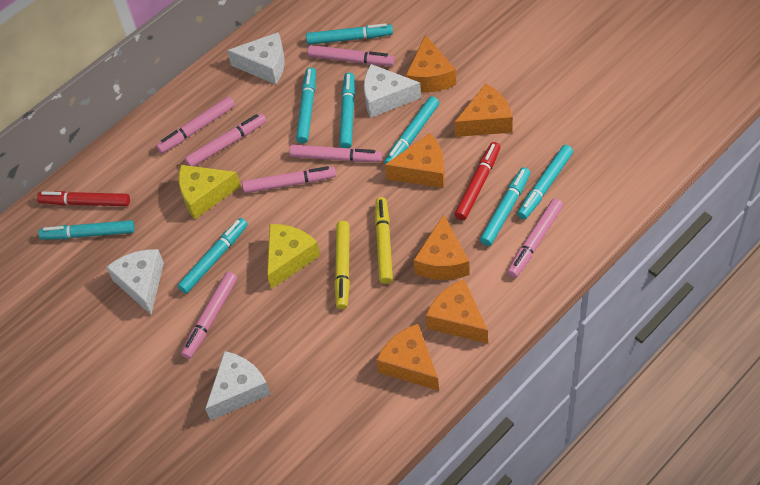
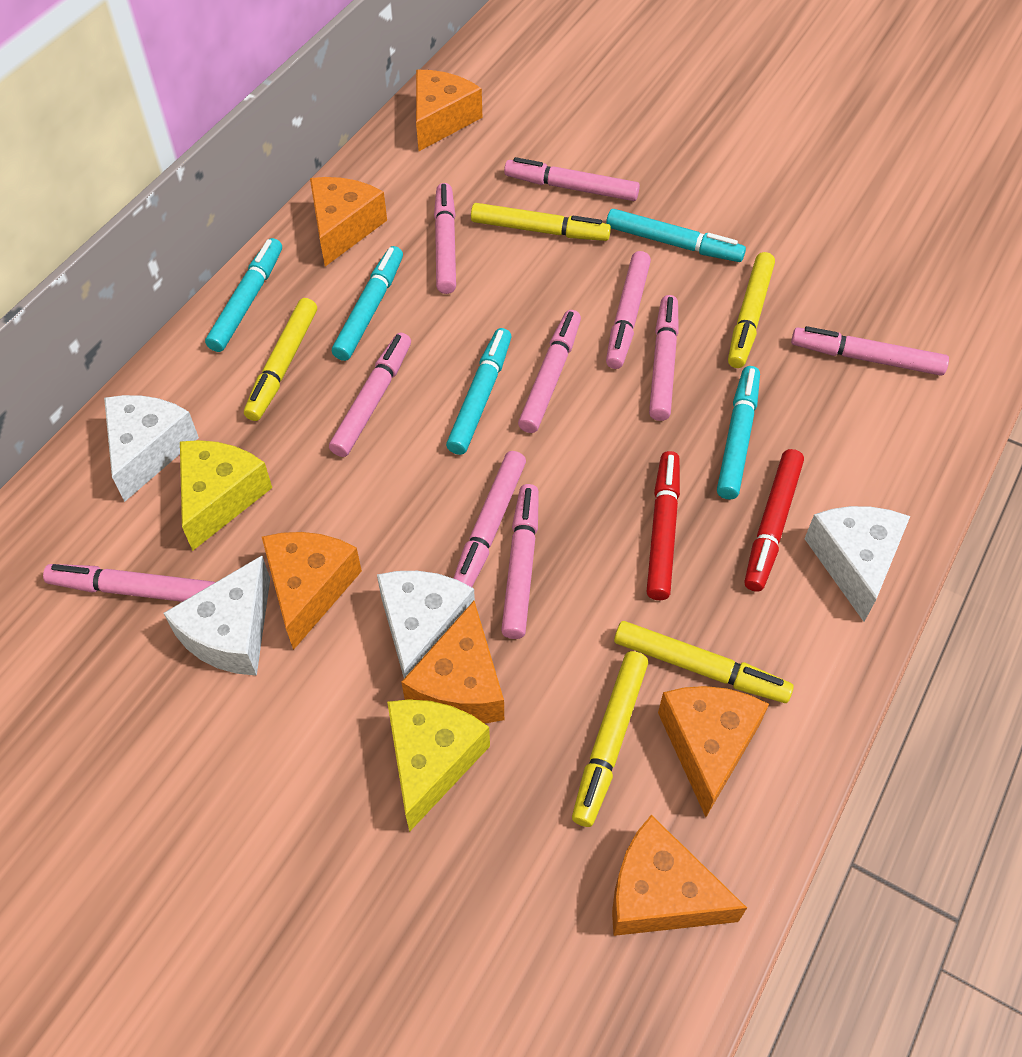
pink marker: [156,96,235,153] [181,272,237,359] [185,113,266,166] [242,166,336,193] [289,145,382,162] [308,45,395,66] [507,198,563,278] = 7 -> [43,564,215,602] [329,332,411,457] [434,183,456,294] [453,451,526,587] [501,484,539,639] [504,157,640,201] [518,310,581,433] [606,251,651,369] [649,295,679,421] [791,326,949,376] = 10
turquoise marker: [39,220,135,239] [177,218,248,294] [296,67,316,143] [306,23,393,45] [339,72,355,148] [384,96,439,164] [480,167,530,246] [517,145,573,219] = 8 -> [205,238,282,352] [332,246,403,361] [446,328,511,455] [606,209,746,262] [717,366,760,499] = 5
yellow marker: [335,221,350,309] [375,197,393,284] = 2 -> [244,298,317,421] [471,203,611,241] [572,651,648,827] [614,621,794,703] [728,252,775,368] = 5

